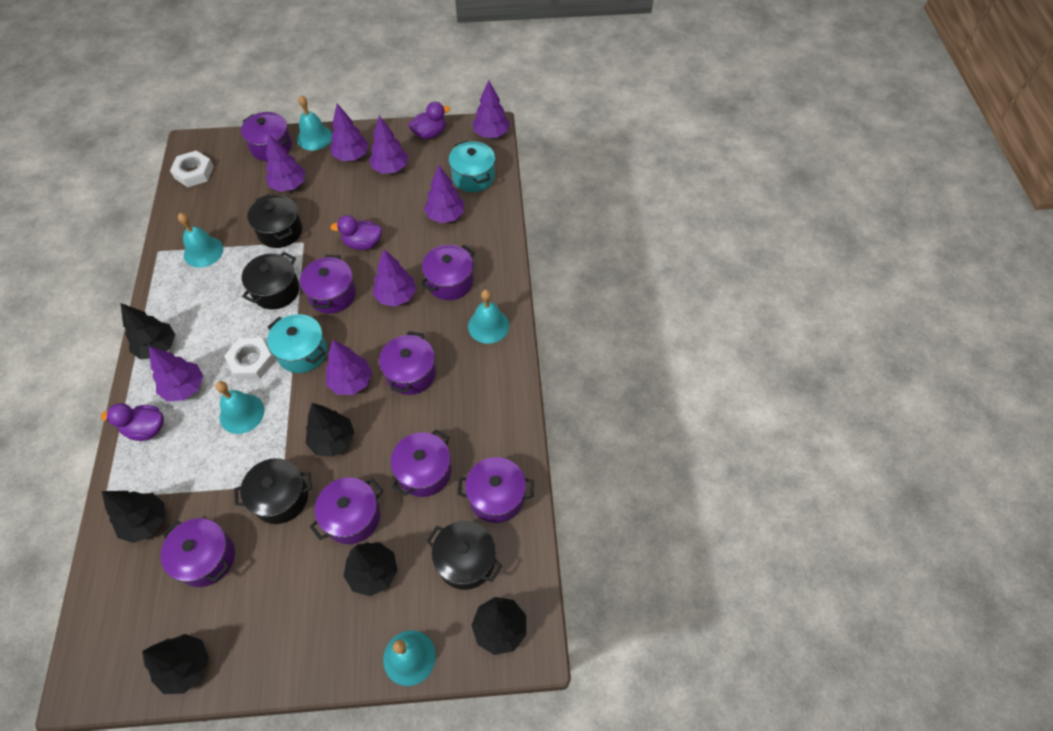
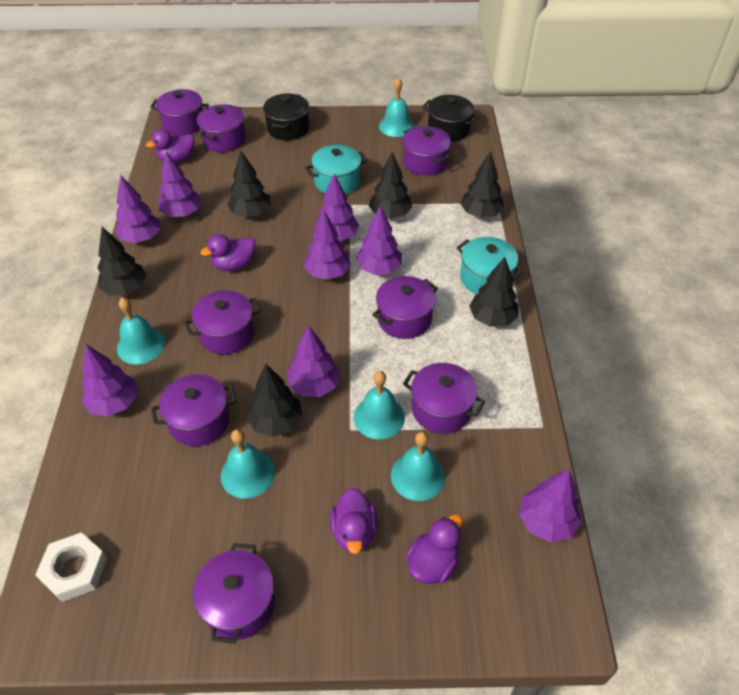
black pot: [234,458,312,524] [242,252,300,309] [247,194,302,248] [426,521,502,590] = 4 -> [263,93,309,140] [422,95,479,142] = 2
purple duck: [101,403,164,441] [330,215,382,250] [408,102,450,139] = 3 -> [146,129,194,163] [201,234,255,271] [330,488,377,554] [406,514,462,584] = 4
white nut: [170,151,214,187] [224,338,275,380] = 2 -> [35,532,107,602] = 1

